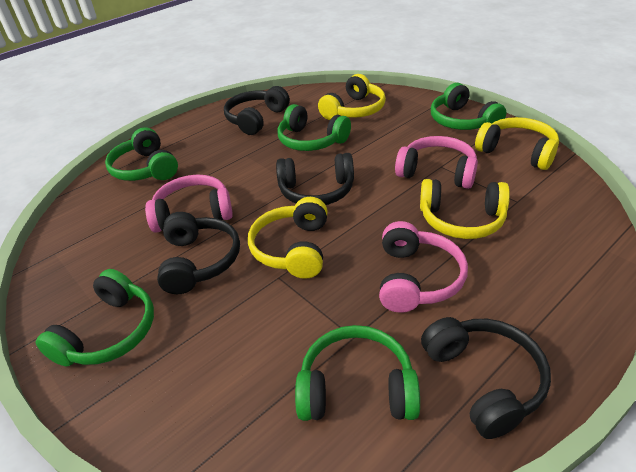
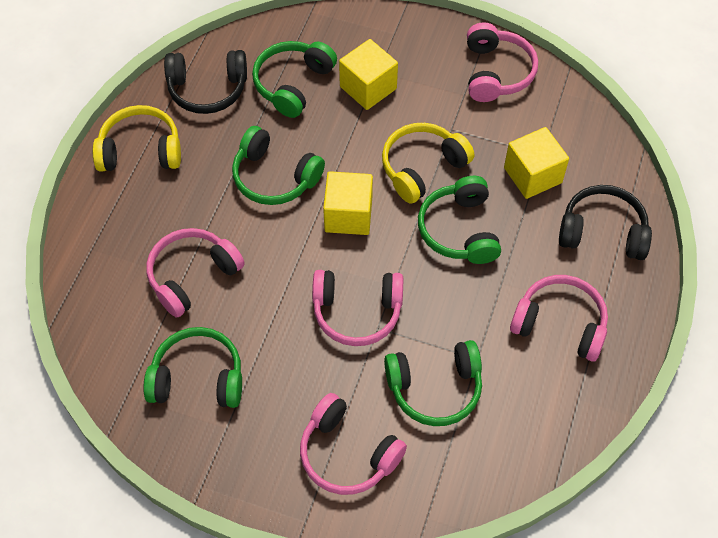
black headphones: [157,212,240,294] [224,86,290,135] [276,153,354,205] [421,317,551,439] = 4 -> [164,50,247,114] [559,185,652,260] = 2
pink headphones: [145,175,233,233] [379,221,468,313] [395,136,478,189] = 3 -> [146,228,245,318] [300,393,407,495] [312,270,403,346] [467,22,538,102] [510,275,608,362] = 5
yellow cube: none = 0 -> [323,171,373,235] [339,39,398,110] [504,127,569,199] = 3
yellow headphones: [248,197,328,279] [318,74,386,120] [420,179,510,239] [475,117,559,170] = 4 -> [93,105,181,172] [382,123,474,204] = 2

